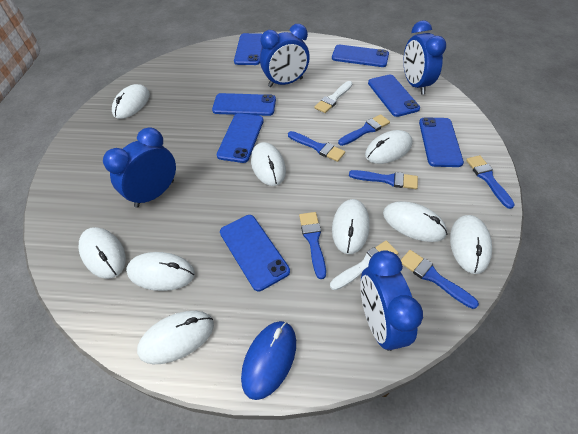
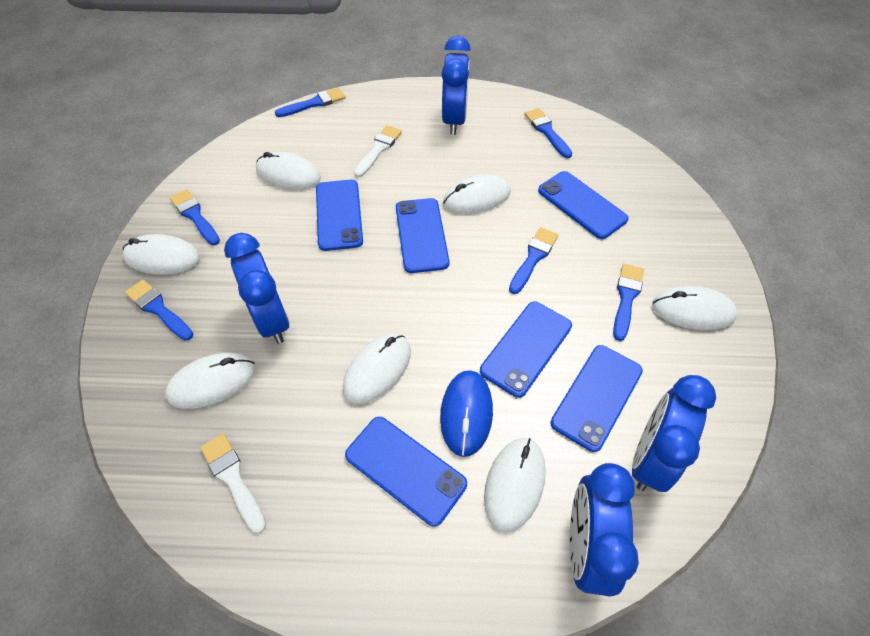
blue phone: [212,93,276,116] [217,113,264,163] [220,215,290,291] [234,33,263,65] [332,45,389,67] [368,75,420,117] [419,117,464,167] = 7 -> [316,180,363,251] [345,417,467,527] [396,198,449,273] [480,302,572,398] [538,171,629,239] [550,345,643,452] = 6
white mouse: [79,227,126,279] [112,84,150,119] [126,252,195,291] [137,311,214,364] [251,142,286,186] [332,199,370,254] [365,130,413,164] [383,201,447,242] [450,215,492,274] = 9 -> [122,234,200,275] [165,353,255,409] [256,152,321,190] [343,334,411,404] [443,174,511,214] [484,438,546,532] [652,286,737,330] = 7

